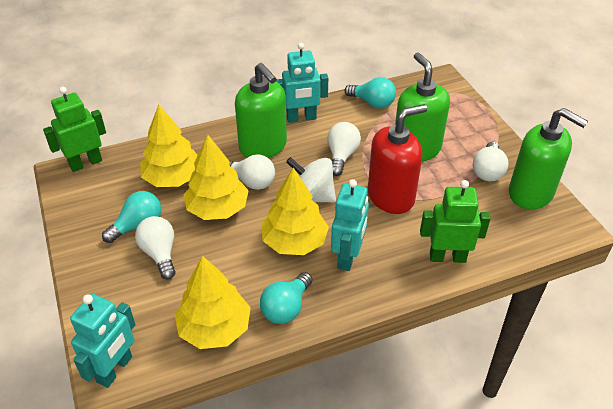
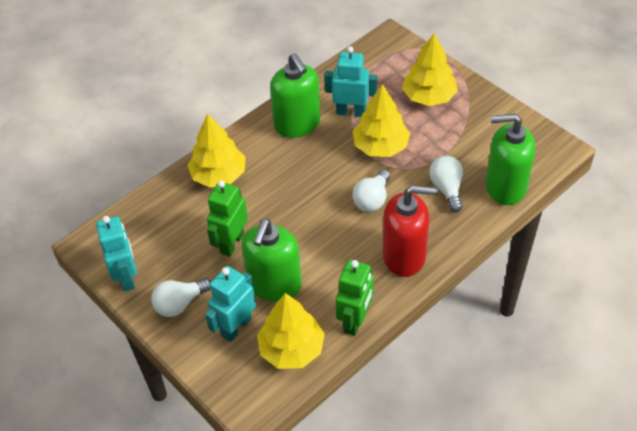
turquoise light bulb: [102,191,161,243] [260,272,313,324] [344,77,396,108] = 3 -> none = 0
white light bulb: [135,216,176,280] [229,154,275,190] [327,122,361,176] [473,142,509,181] = 4 -> [151,278,211,317] [352,169,390,212] [429,156,463,212] = 3
white spinning top: [286,157,336,203] = 1 -> none = 0

